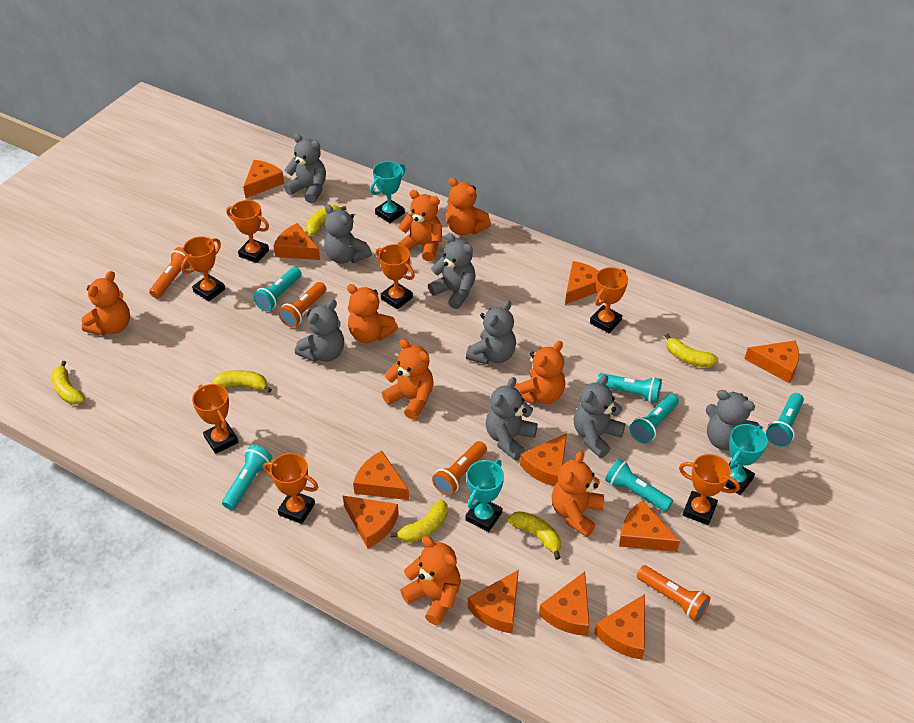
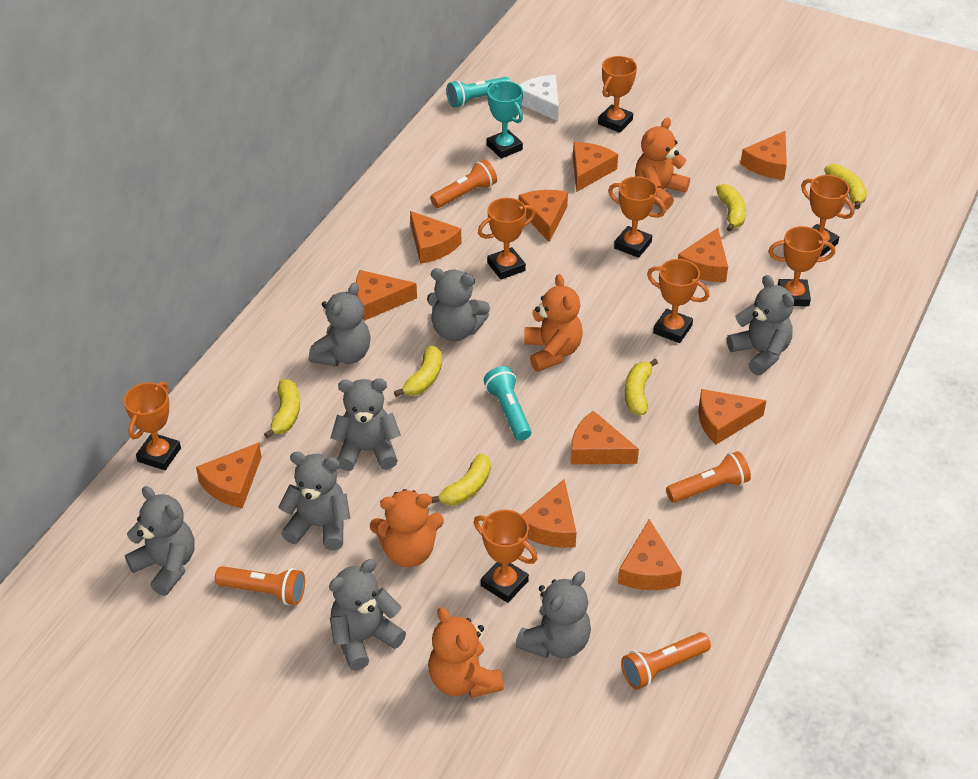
orange teddy bear: [81,271,130,336] [347,284,398,343] [382,339,434,420] [398,190,442,261] [400,536,461,625] [446,178,491,235] [514,341,565,404] [551,451,604,537] = 8 -> [370,489,444,567] [428,607,504,698] [524,274,583,372] [635,118,690,210] = 4
orange trophy: [181,236,225,301] [192,384,238,454] [226,200,269,263] [263,453,318,524] [376,244,415,309] [590,267,628,333] [679,454,740,525] = 7 -> [124,381,181,470] [474,510,537,603] [478,198,536,280] [598,56,637,133] [608,176,666,258] [647,259,709,343] [769,226,835,306] [801,175,854,257] = 8
turquoise flashlight: [222,445,272,510] [253,267,301,311] [597,373,662,403] [605,459,673,512] [629,394,679,444] [766,393,804,447] = 6 -> [447,77,510,108] [484,366,531,441] = 2
turquoise trophy: [370,161,405,223] [465,460,504,532] [725,424,768,495] = 3 -> [487,81,523,159] = 1
white cheese: none = 0 -> [520,75,559,121] = 1

